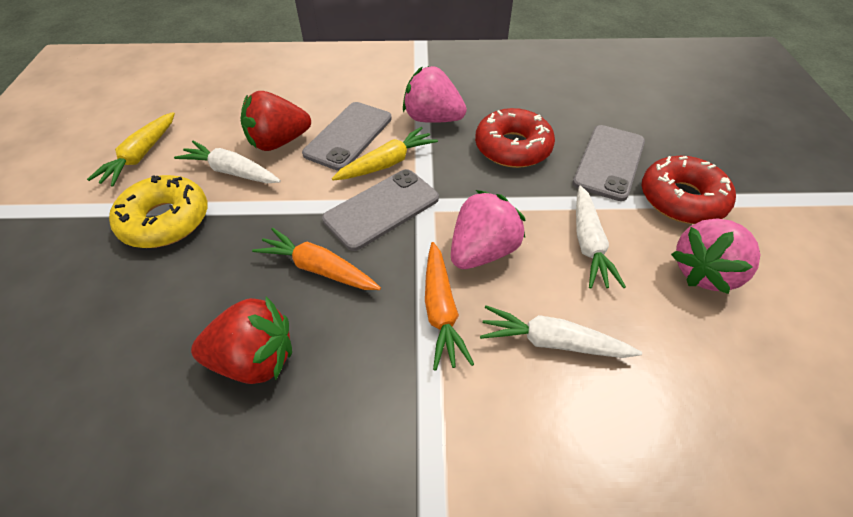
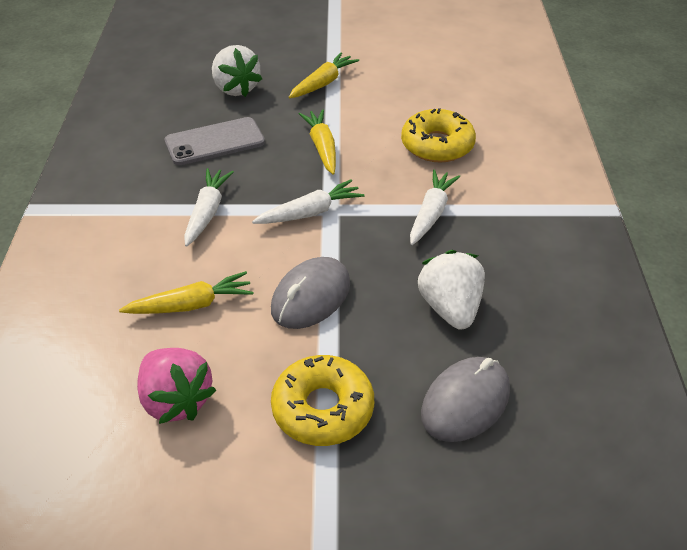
grey mouse: none = 0 -> [271,257,350,329] [421,357,510,442] = 2
grey phone: [302,102,392,171] [322,169,439,251] [572,125,645,201] = 3 -> [164,117,265,165] = 1
orange carrot: [252,228,381,290] [425,242,474,371] = 2 -> none = 0
pink strawberry: [403,66,467,123] [451,190,525,269] [671,218,760,294] = 3 -> [137,348,216,424] = 1
red donut: [475,108,555,168] [642,156,736,224] = 2 -> none = 0
red strawberry: [191,296,292,384] [240,91,311,151] = 2 -> none = 0
white strawberry: none = 0 -> [212,45,262,97] [418,250,485,330] = 2
yellow carrot: [87,112,175,187] [332,127,438,180] = 2 -> [119,271,254,314] [289,53,359,98] [299,109,336,174] = 3
yellow donut: [109,175,208,248] = 1 -> [271,355,374,446] [401,108,476,163] = 2

